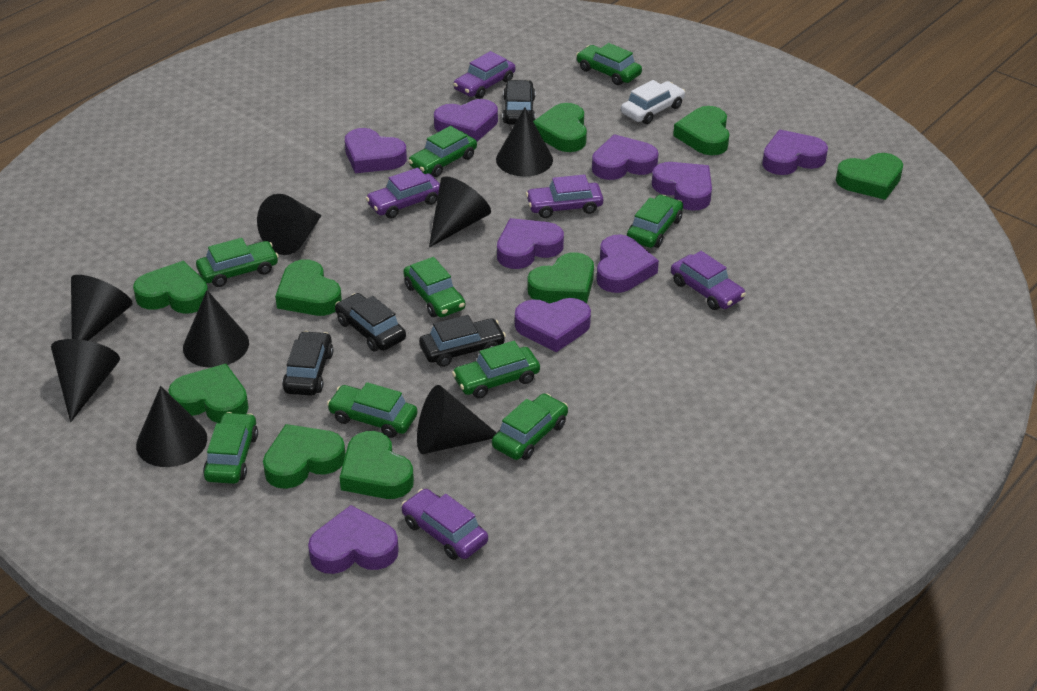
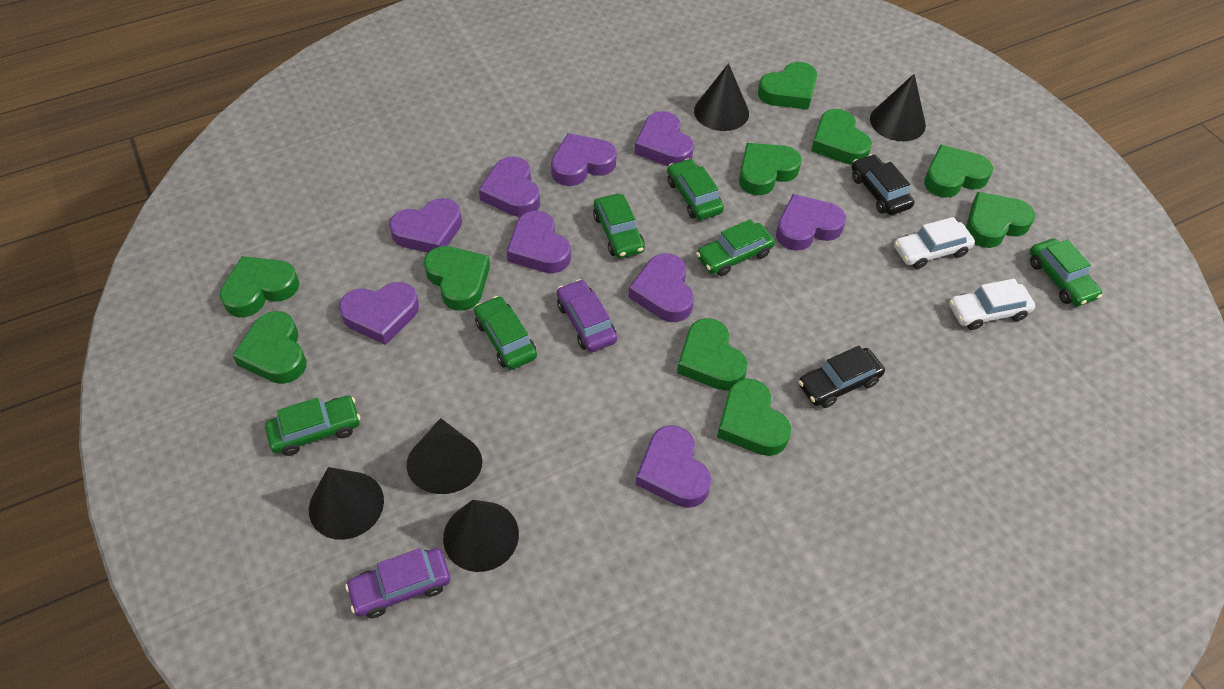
black car: [282,331,333,396] [335,293,406,351] [419,315,506,367] [503,80,535,125] = 4 -> [799,346,885,408] [852,154,914,215] = 2
black cone: [51,339,120,422] [71,275,133,341] [136,386,207,467] [183,290,249,368] [257,194,322,255] [417,385,496,454] [429,176,491,248] [496,107,553,176] = 8 -> [309,467,384,540] [407,418,482,494] [443,500,519,572] [694,63,749,131] [870,74,926,141] = 5
green car: [196,238,279,287] [203,412,258,484] [327,382,417,438] [403,257,465,317] [408,126,477,177] [452,341,540,399] [492,393,568,460] [576,43,642,85] [627,195,683,248] = 9 -> [265,396,360,456] [474,296,537,370] [593,194,645,258] [667,158,724,220] [696,219,775,276] [1030,239,1102,306] = 6
green heart: [133,261,208,314] [168,364,249,423] [263,424,346,489] [275,259,342,316] [340,431,414,499] [528,252,594,303] [533,103,587,152] [673,106,729,155] [836,153,903,200] = 9 -> [220,256,299,317] [232,311,306,384] [424,246,490,311] [677,318,748,391] [717,378,791,456] [739,143,802,195] [758,62,817,110] [811,109,872,165] [924,145,993,198] [966,192,1035,248] = 10
purple car: [366,168,440,218] [401,489,488,560] [453,51,515,99] [526,174,603,218] [671,251,746,310] = 5 -> [345,548,451,618] [557,279,617,352] = 2
white car: [621,80,685,124] = 1 -> [894,217,975,269] [949,279,1035,330] = 2

